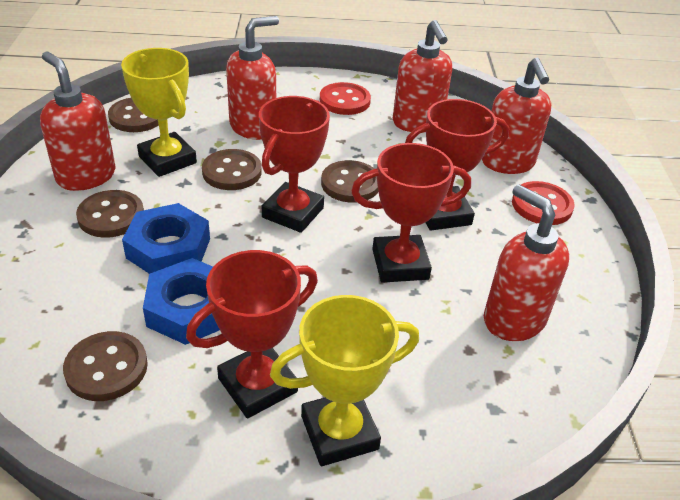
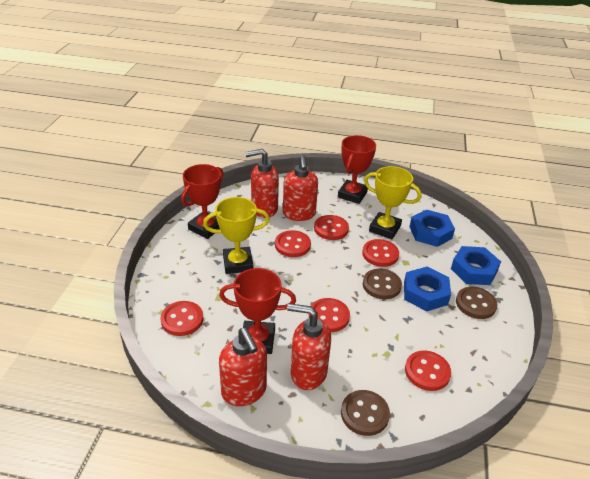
blue nut: [122,203,210,274] [143,258,220,345] = 2 -> [404,267,451,311] [409,209,455,247] [451,246,501,285] = 3
brown button: [63,331,148,401] [76,190,144,238] [108,98,159,132] [202,149,262,190] [321,160,378,203] = 5 -> [341,390,390,436] [363,269,402,299] [456,287,498,319] = 3
red button: [320,82,371,115] [512,181,574,225] = 2 -> [160,301,203,336] [275,230,311,257] [309,298,350,332] [314,215,349,240] [362,239,399,267] [405,350,451,391] = 6
red soap dispenser: [40,52,116,191] [226,16,279,140] [393,20,452,133] [482,58,552,174] [484,185,569,341] = 5 -> [219,328,267,406] [245,149,279,218] [283,155,318,221] [287,303,331,390] = 4
red trophy: [186,250,318,418] [259,96,330,233] [351,143,471,283] [405,99,509,231] = 4 -> [181,164,223,239] [219,268,296,354] [338,135,376,204] = 3

